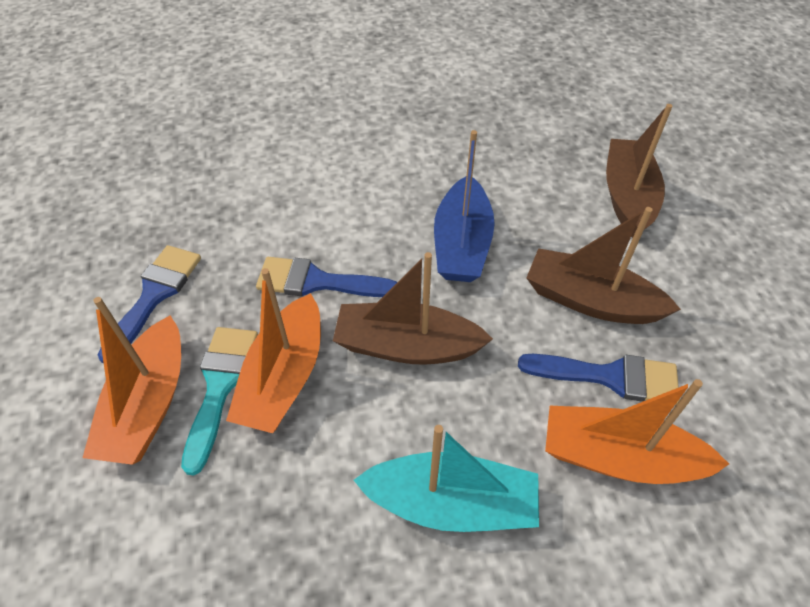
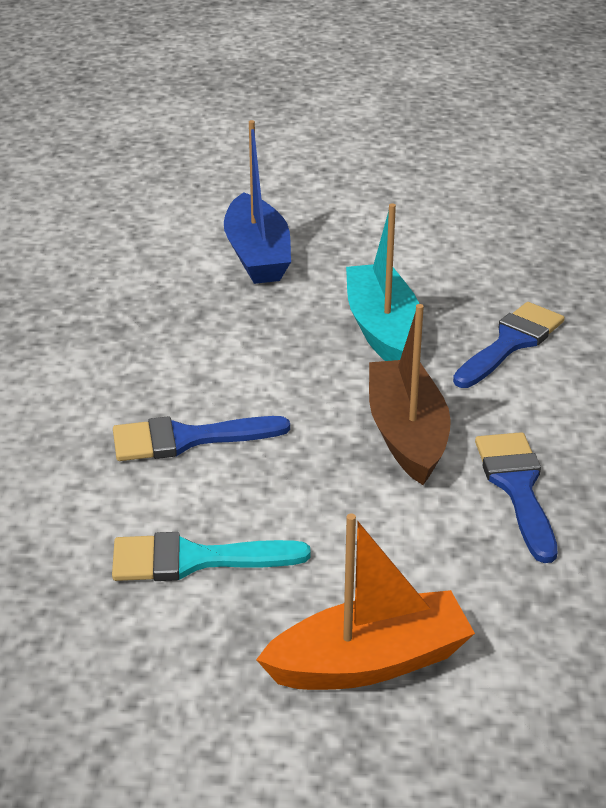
brown boat: [333,252,493,365] [527,207,681,324] [606,104,672,238] = 3 -> [369,304,451,485] = 1
orange boat: [82,297,181,465] [226,268,321,433] [545,379,729,484] = 3 -> [256,514,475,690] = 1

